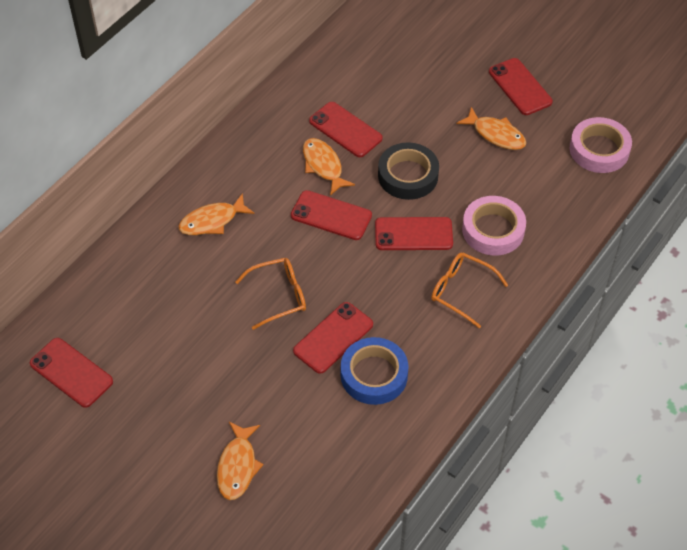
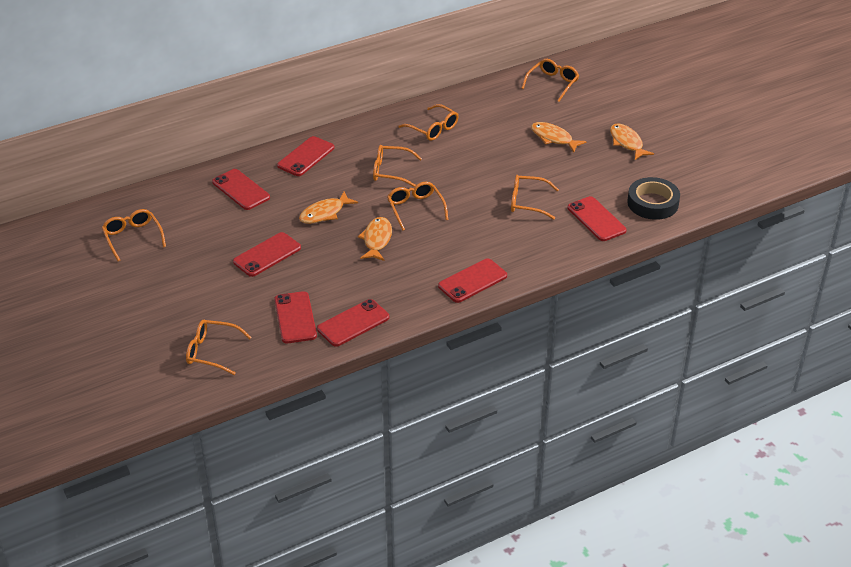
blue tape: [341,337,409,405] = 1 -> none = 0
orange glasses: [235,258,306,330] [431,252,508,328] = 2 -> [102,209,166,262] [186,320,252,375] [373,145,422,187] [387,182,448,231] [398,104,458,141] [511,175,559,220] [521,59,579,102] = 7
pink tape: [462,196,526,256] [570,117,632,173] = 2 -> none = 0
red phone: [30,338,113,408] [291,190,372,240] [293,302,373,374] [309,102,383,157] [375,217,453,250] [489,58,553,115] = 6 -> [212,169,270,210] [233,232,301,277] [275,291,317,343] [277,136,334,176] [317,299,389,347] [438,258,507,303] [568,196,627,241] = 7

